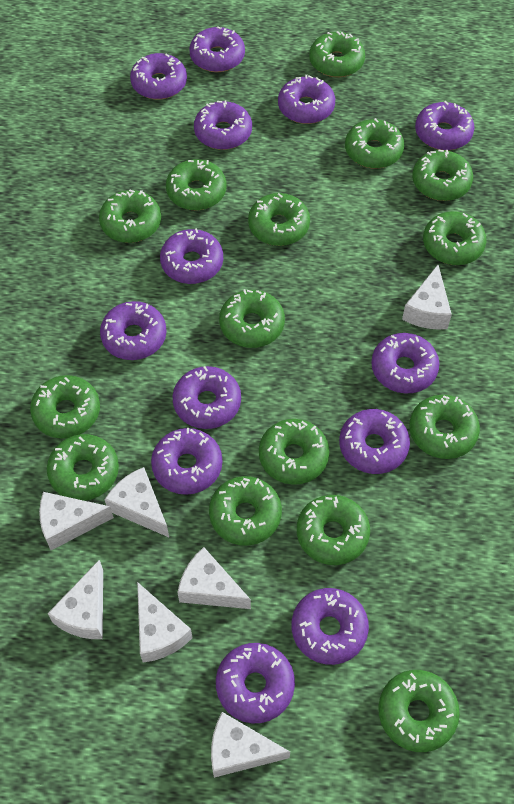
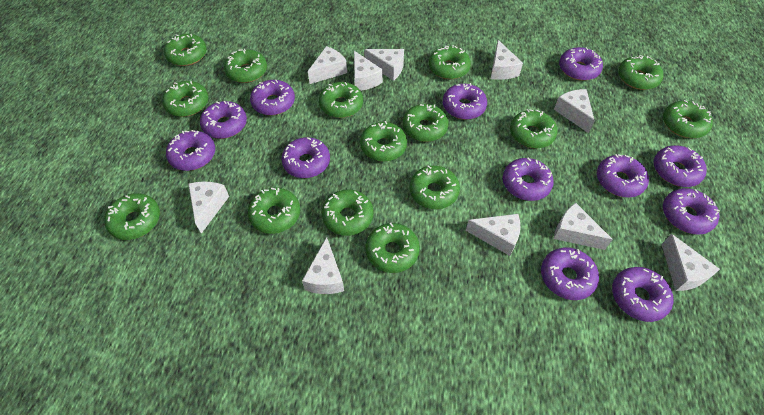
purple donut: [100,301,167,360] [130,53,187,100] [151,428,222,495] [160,228,223,284] [173,366,241,429] [189,26,245,72] [194,100,252,150] [216,643,295,723] [278,75,335,124] [292,588,369,665] [339,409,410,474] [371,333,439,394] [415,101,474,150] = 13 -> [166,130,215,171] [200,101,247,139] [250,80,295,115] [281,137,330,178] [443,83,487,120] [503,158,554,201] [541,247,599,300] [559,47,603,81] [597,154,649,197] [612,267,674,322] [654,145,707,187] [663,188,720,235] = 12
white cheese: [39,492,114,550] [48,560,103,639] [104,467,169,537] [137,582,192,662] [177,547,251,609] [211,712,290,778] [402,265,452,330] = 7 -> [188,182,229,234] [302,237,344,294] [308,46,347,84] [354,51,383,91] [364,49,404,81] [466,214,520,256] [491,40,523,80] [553,203,613,250] [554,89,595,133] [661,234,720,291] = 10

